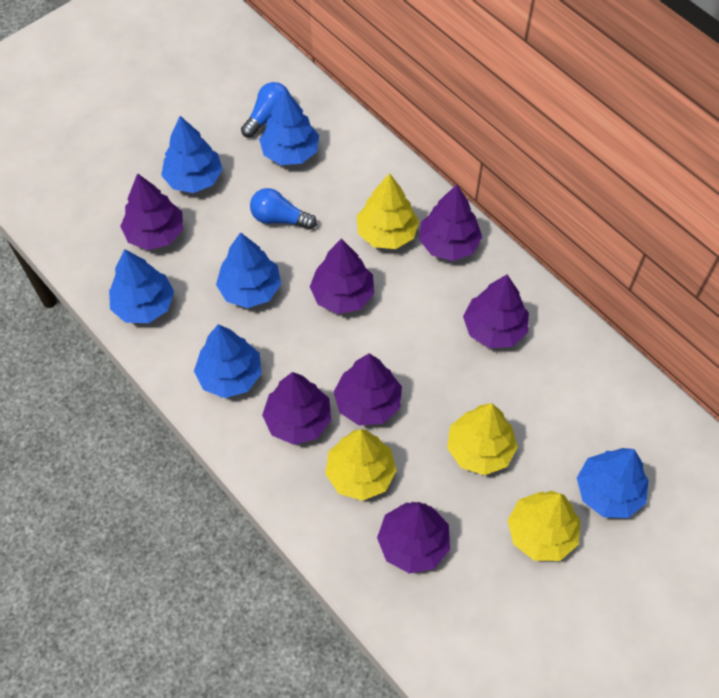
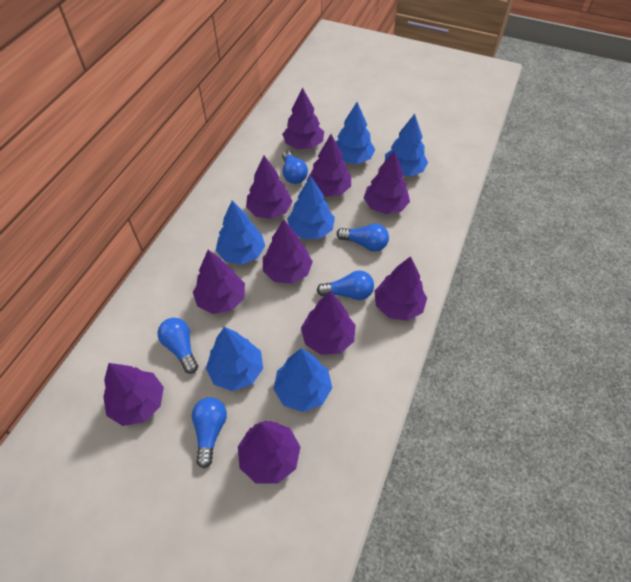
blue light bulb: [241,82,290,138] [250,188,317,230] = 2 -> [157,318,198,374] [192,397,227,469] [282,150,308,184] [317,271,374,300] [337,224,389,252] = 5
purple tree: [120,173,183,250] [262,372,331,445] [310,238,374,314] [334,354,402,426] [377,502,450,574] [419,185,482,261] [463,275,529,348] = 7 -> [103,363,164,426] [193,250,245,314] [238,421,300,484] [246,156,292,219] [263,220,313,284] [282,87,324,149] [301,291,356,355] [307,134,351,197] [364,151,410,214] [375,256,427,321] = 10
yellow tree: [325,429,397,501] [357,173,419,249] [447,403,518,475] [508,491,581,561] = 4 -> none = 0

